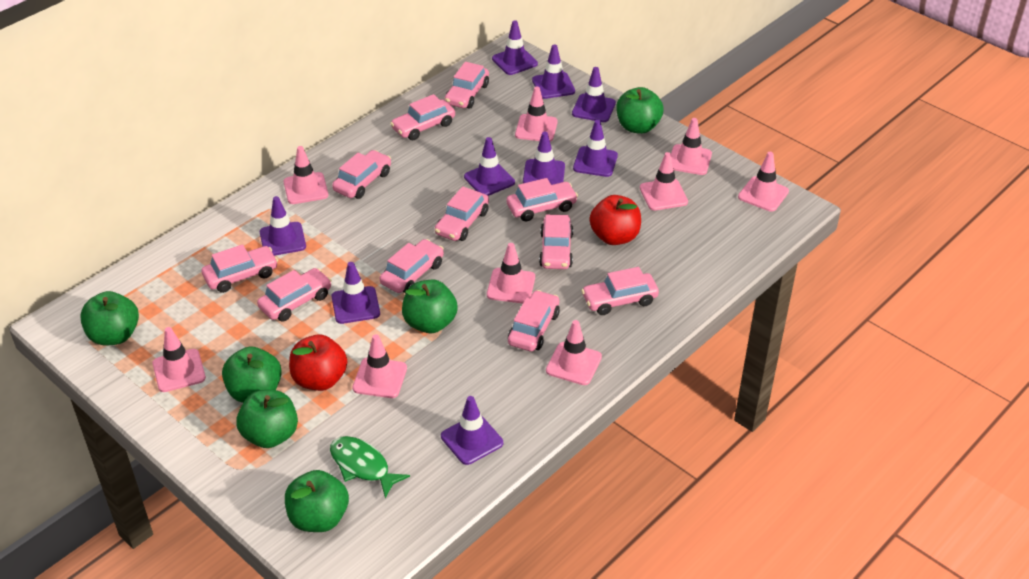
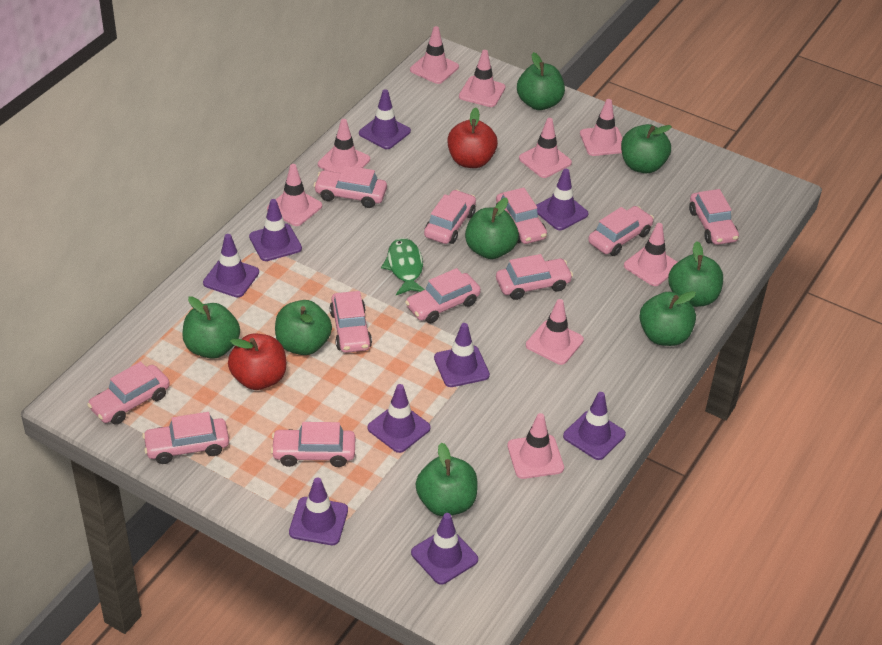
green apple: [80,291,139,345] [222,346,282,403] [236,390,298,448] [285,470,349,532] [402,280,458,333] [616,87,664,134] = 6 -> [182,296,240,359] [275,300,332,355] [416,442,478,516] [465,198,519,259] [517,52,565,110] [621,124,672,173] [639,291,696,346] [668,241,723,307] = 8

